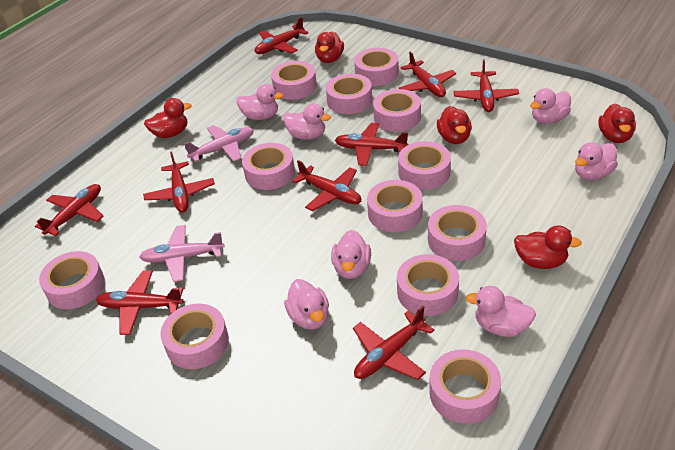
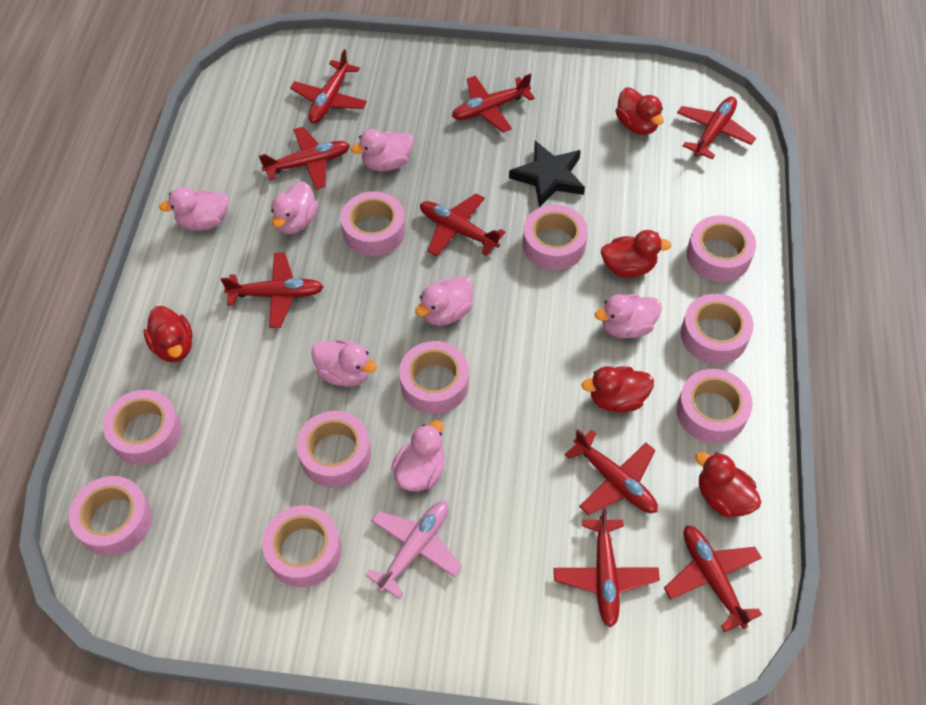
black star: none = 0 -> [509,141,585,208] = 1
pink plane: [140,225,225,282] [184,125,254,162] = 2 -> [365,501,462,599] = 1
pink tape: [39,251,105,309] [161,304,229,369] [242,143,295,190] [271,61,317,100] [326,74,372,114] [354,48,399,86] [367,180,423,232] [373,89,421,132] [397,254,459,316] [398,141,451,190] [428,205,487,261] [429,349,501,424] = 12 -> [69,476,152,556] [103,390,182,465] [262,505,342,587] [297,411,371,487] [341,191,406,256] [399,341,469,414] [523,205,588,270] [676,369,753,443] [681,294,753,364] [687,215,756,282] = 10

